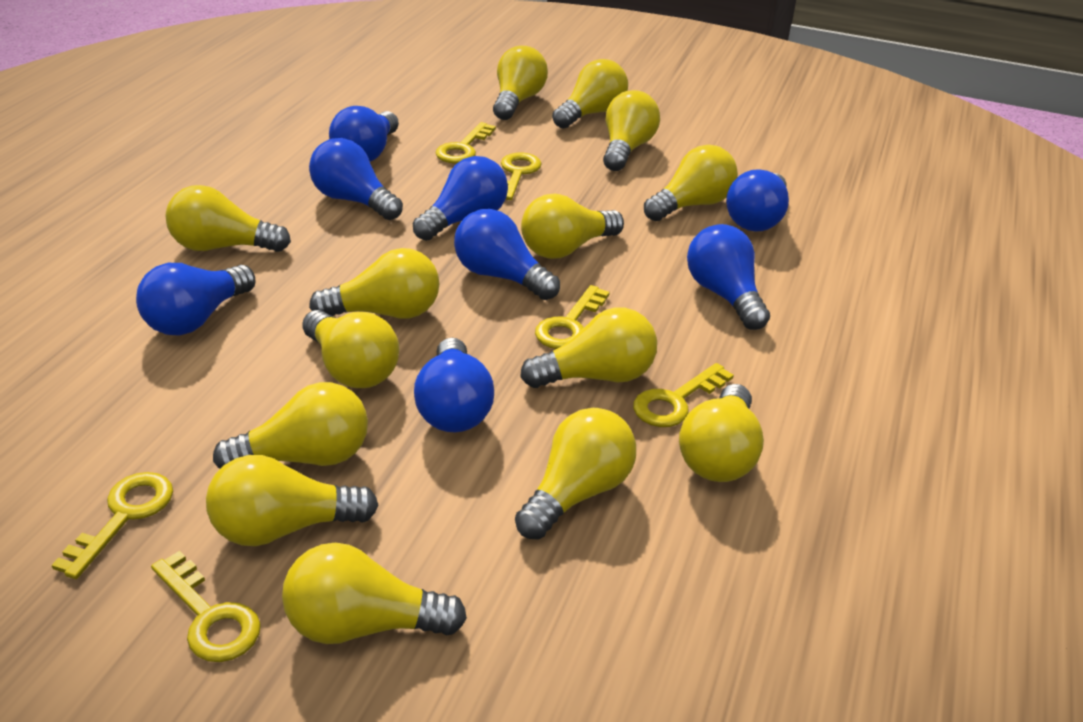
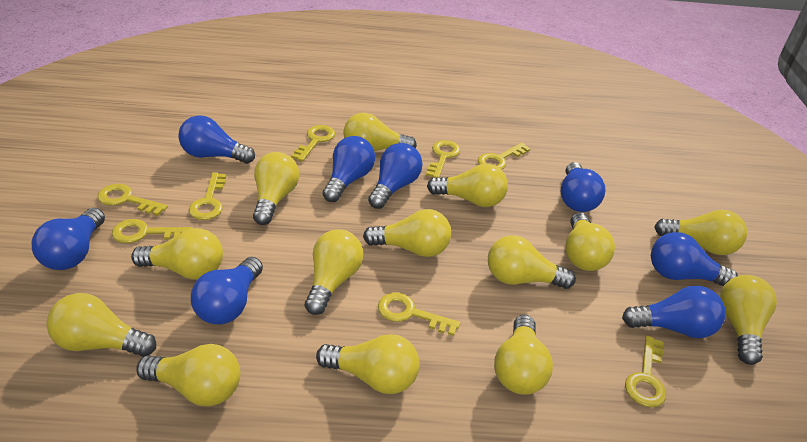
yellow key: [52,472,173,579] [151,551,261,662] [435,122,496,164] [501,152,541,200] [535,285,610,349] [633,363,734,427] = 6 -> [97,184,168,216] [112,219,193,243] [189,173,226,220] [291,125,335,162] [378,293,460,336] [426,140,460,178] [478,142,531,170] [625,336,666,407] = 8

